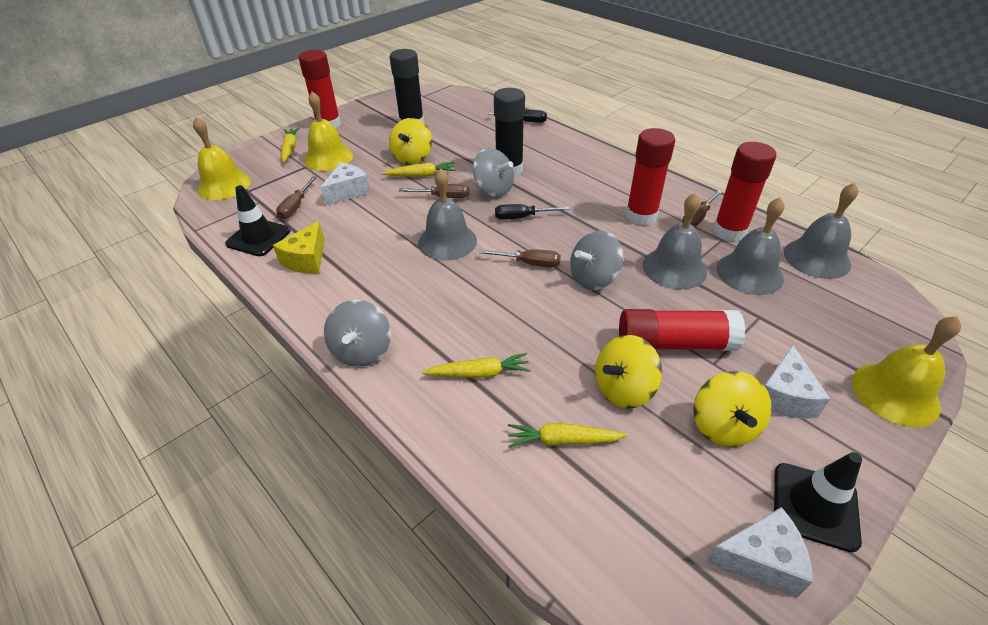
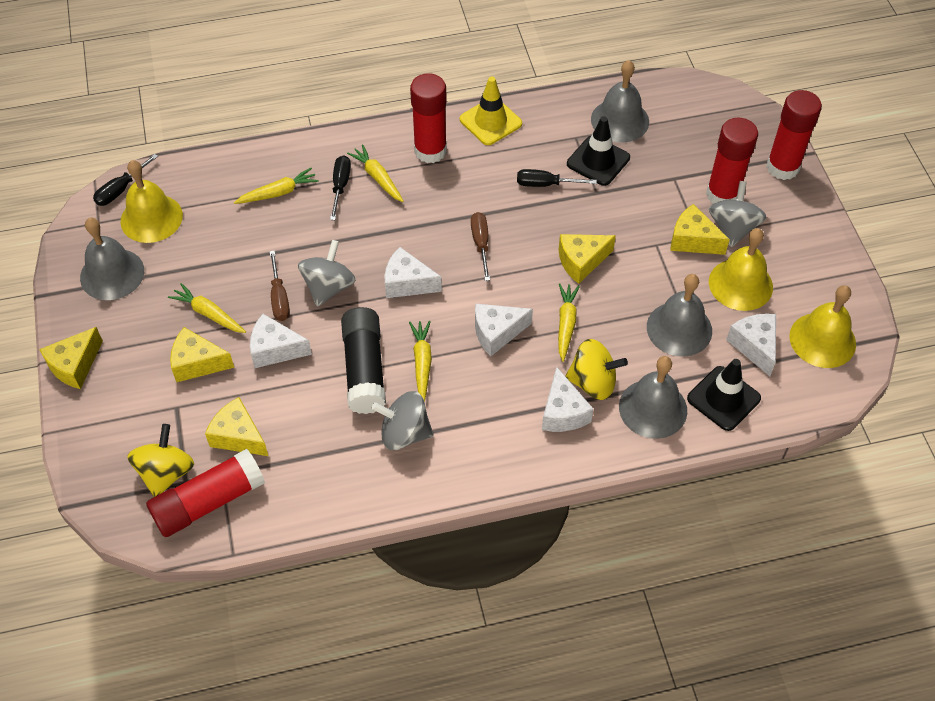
black glue stick: [390,49,424,122] [494,88,525,176] = 2 -> [341,307,386,414] = 1
black screwdriver: [488,110,547,123] [495,204,569,220] = 2 -> [93,154,158,206] [330,155,351,220] [517,169,597,187] = 3
brown screwdriver: [276,176,317,219] [399,184,469,198] [479,249,561,268] [682,190,722,227] = 4 -> [269,250,290,321] [471,212,490,281] = 2
white cheese: [320,162,370,206] [706,507,813,598] [764,345,830,419] = 3 -> [250,314,312,368] [385,247,442,298] [475,303,533,356] [542,366,593,432] [726,313,776,376] = 5
yellow carrot: [281,128,300,162] [382,162,455,177] [422,353,531,378] [508,423,628,448] = 4 -> [168,283,246,333] [234,168,319,204] [347,145,404,202] [409,321,432,402] [558,284,580,362] = 5
yellow cheese: [273,221,324,273] = 1 -> [39,327,103,389] [170,327,234,382] [205,397,268,456] [558,234,616,284] [670,204,730,255] = 5
yellow spinning top: [389,118,432,165] [595,335,662,409] [693,371,772,447] = 3 -> [127,424,194,497] [565,339,628,400] = 2
yellow traffic cone: none = 0 -> [460,76,522,145] = 1

